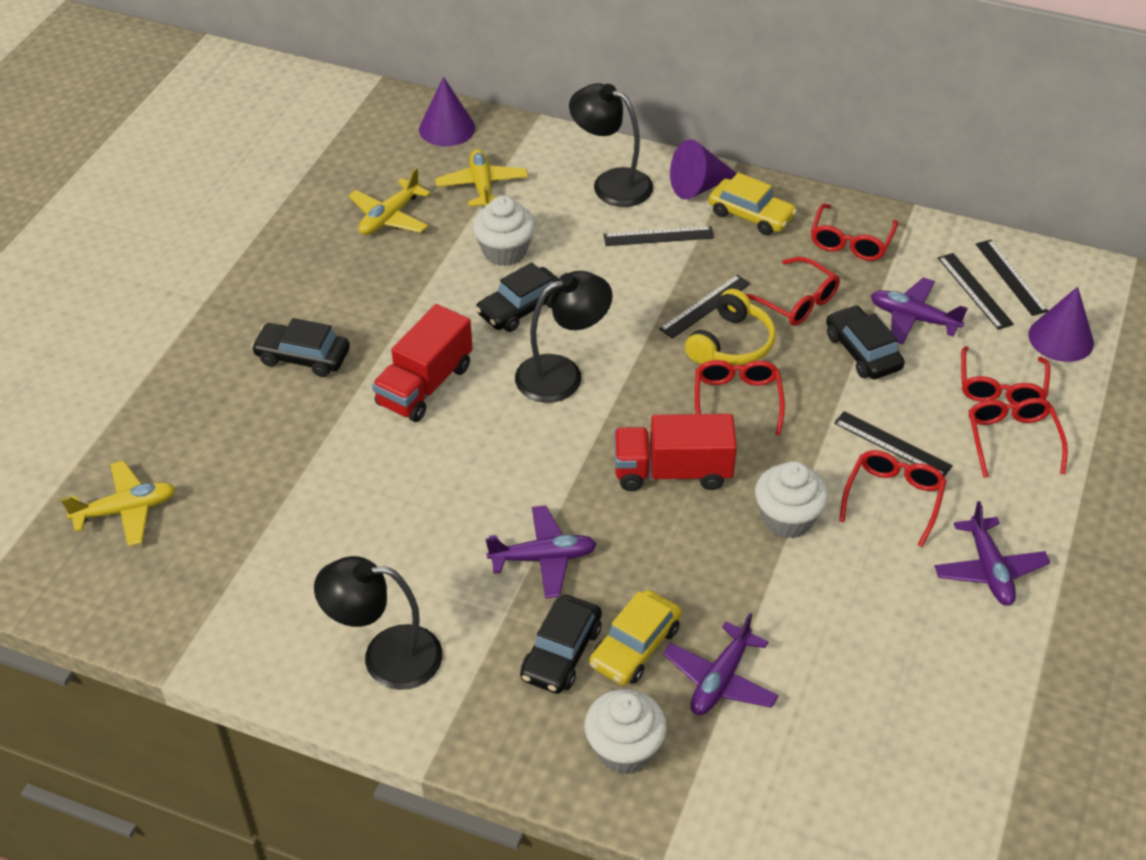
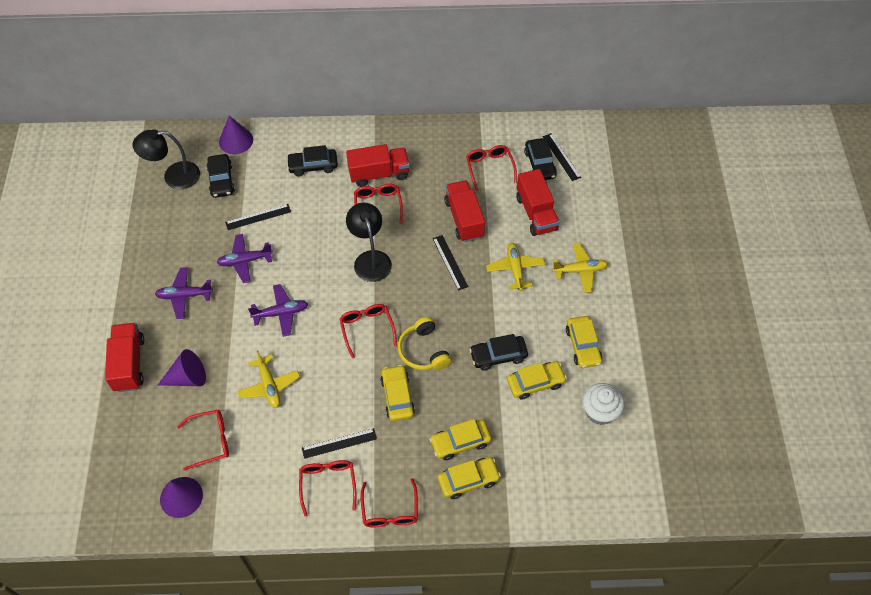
black lamp: [314,556,443,690] [515,271,613,403] [569,83,653,207] = 3 -> [132,129,200,189] [346,203,392,282] = 2
black ruler: [603,226,714,246] [659,275,751,339] [834,411,953,477] [938,253,1014,330] [976,240,1048,316] = 5 -> [225,204,291,230] [302,428,377,459] [433,235,468,291] [543,133,581,181] = 4
purple plane: [486,505,597,598] [663,613,779,715] [871,277,968,344] [934,501,1050,606] = 4 -> [155,267,213,319] [217,234,273,283] [248,284,308,337] = 3
red truck: [372,304,473,422] [614,414,737,491] = 2 -> [105,323,144,392] [346,144,410,187] [444,180,485,242] [516,169,559,236] = 4
white cupcake: [473,195,535,266] [584,689,667,774] [755,461,828,539] = 3 -> [583,383,624,425] = 1
yellow car: [589,590,682,685] [708,172,797,235] = 2 -> [380,365,415,421] [430,419,491,460] [438,457,501,499] [507,361,567,400] [566,316,602,368] = 5

